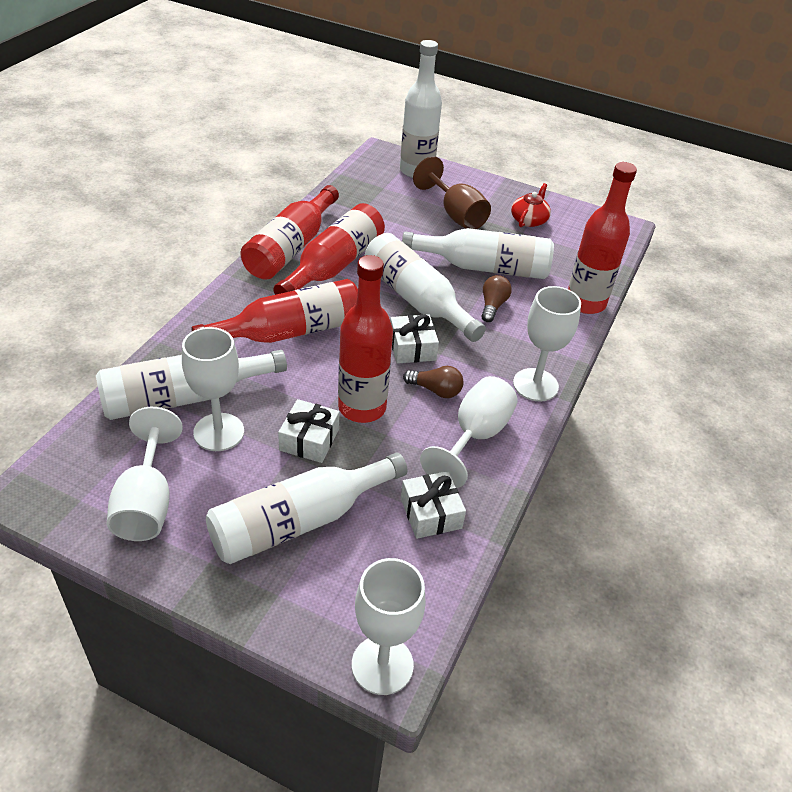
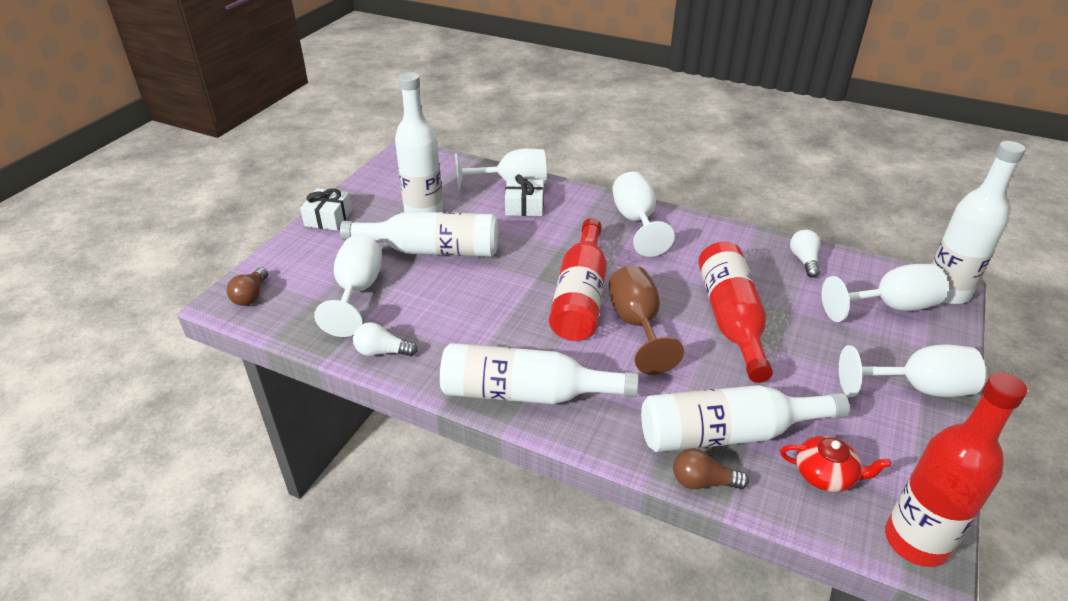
red bottle: [191,279,358,343] [240,185,339,280] [273,203,385,295] [338,255,393,423] [568,162,637,314] = 5 -> [549,218,607,341] [698,242,773,383] [885,372,1027,567] = 3
white gift: [278,399,340,463] [390,314,439,364] [401,471,466,539] = 3 -> [300,188,352,230] [505,174,544,216] = 2
white light bulb: none = 0 -> [353,322,418,356] [790,230,821,278] = 2

